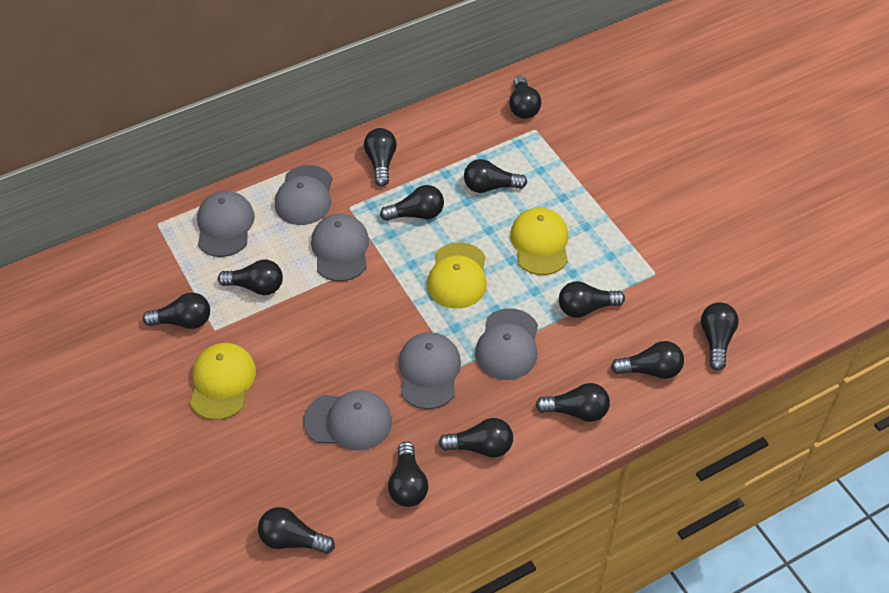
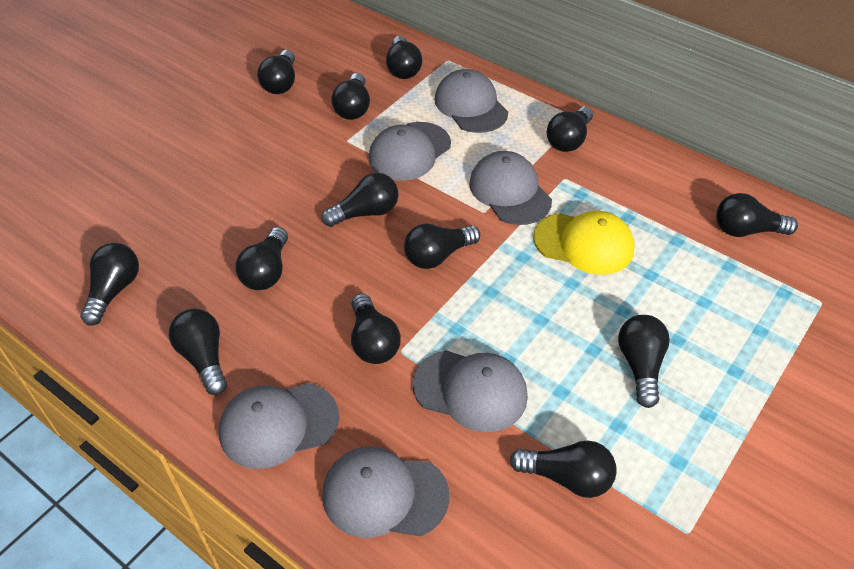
yellow cap: [190,343,256,420] [427,242,487,309] [510,208,568,275] = 3 -> [533,211,635,275] = 1

